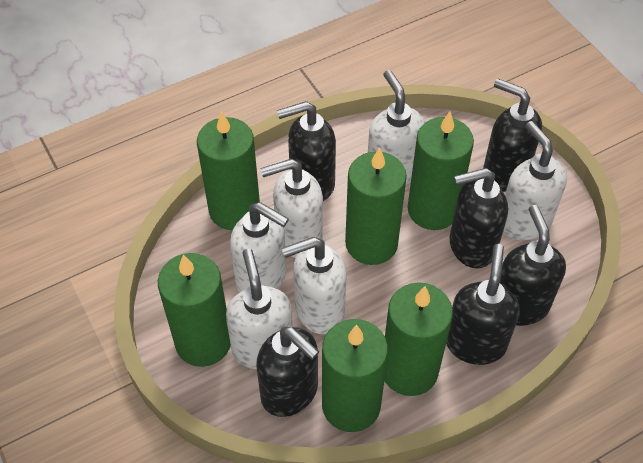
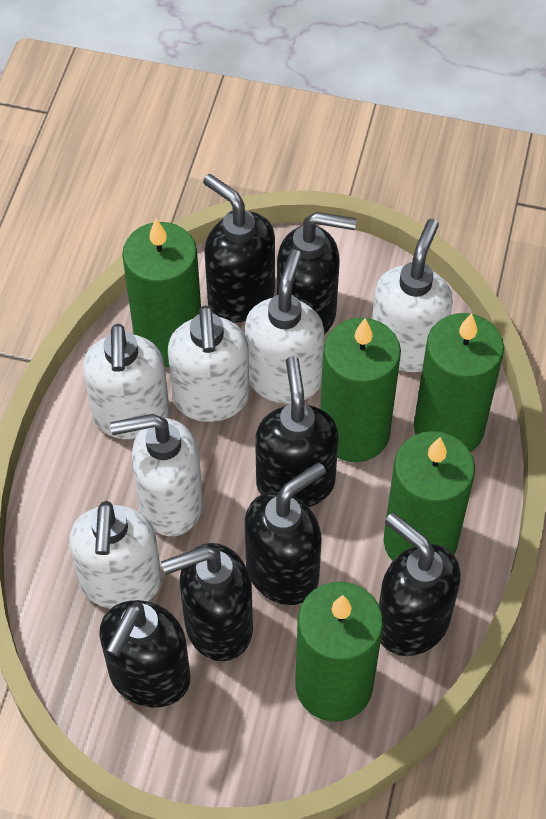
black soap dispenser: [256,327,319,417] [277,101,336,201] [446,244,520,365] [450,168,508,268] [483,78,542,192] [500,205,566,326] = 6 -> [99,600,190,707] [161,543,253,661] [203,174,275,323] [245,463,326,605] [255,356,339,507] [277,212,356,334] [379,513,461,656] = 7
green candle: [158,253,231,367] [197,111,260,230] [322,319,388,432] [345,147,407,265] [384,282,453,396] [407,112,474,230] = 6 -> [122,219,201,367] [296,582,383,722] [320,318,401,462] [384,431,475,561] [414,313,504,452] = 5

